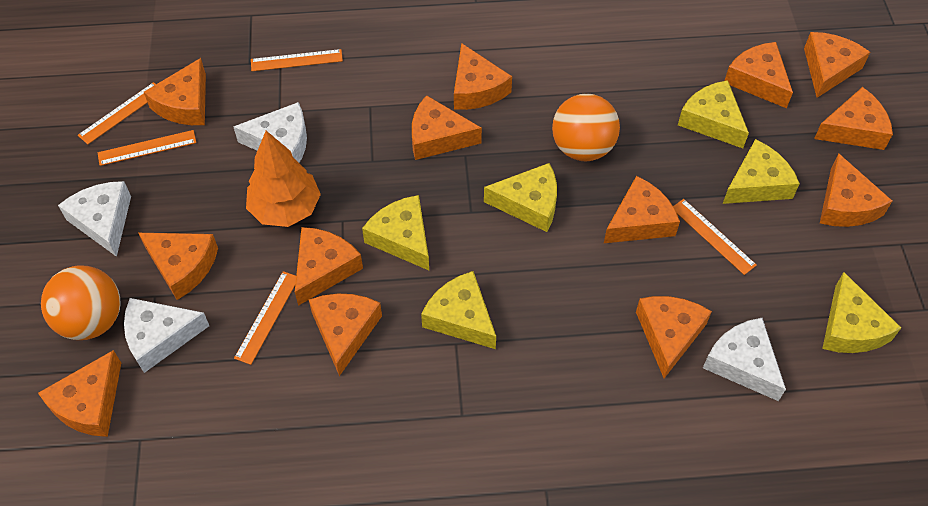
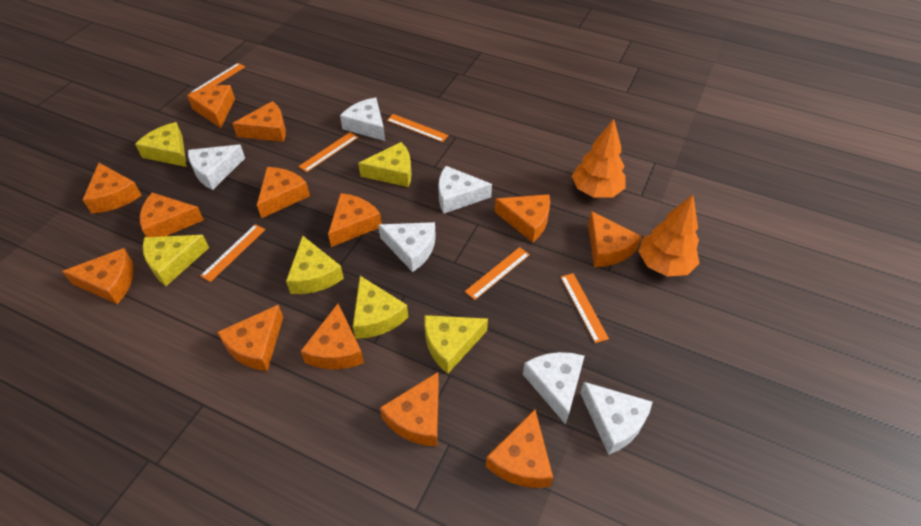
orange ball: [41,266,121,340] [552,94,620,161] = 2 -> none = 0
orange ruler: [78,82,156,145] [98,130,196,166] [234,271,296,365] [251,49,343,71] [673,199,757,275] = 5 -> [190,63,245,93] [200,224,265,282] [298,132,358,172] [387,114,449,142] [465,247,530,300] [561,273,609,343] = 6
orange tree: [246,131,321,227] = 1 -> [572,119,626,198] [638,195,699,277] = 2
white cheese: [58,181,131,257] [124,298,209,373] [233,102,307,163] [703,318,786,401] = 4 -> [188,145,245,190] [340,98,385,141] [378,222,436,272] [438,166,492,214] [523,352,584,424] [580,382,652,455] = 6

